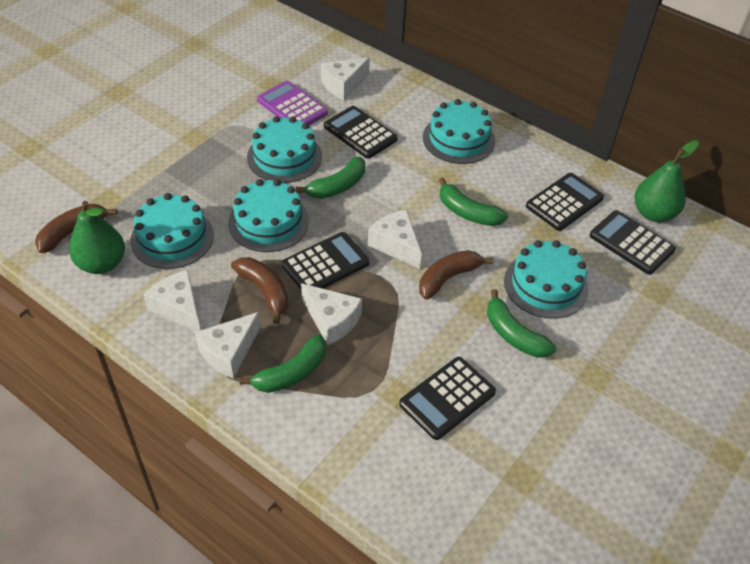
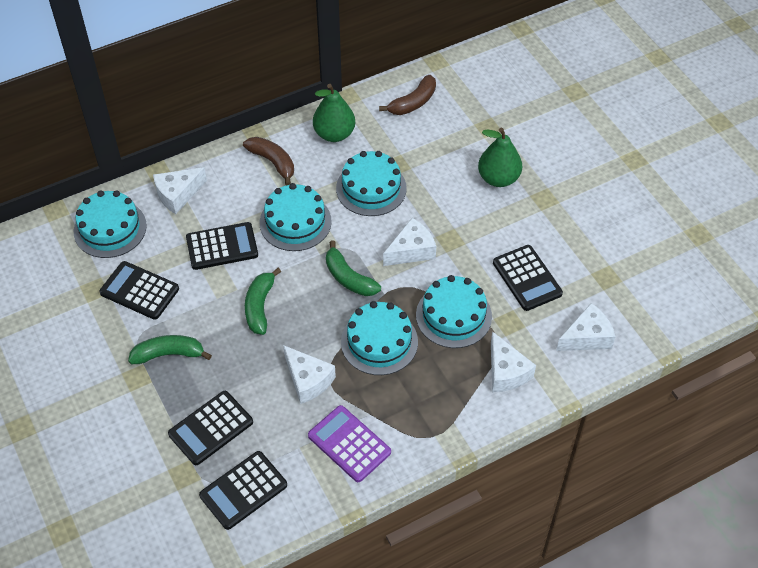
brown banana: [35,204,117,253] [231,257,288,324] [419,250,494,299] = 3 -> [243,137,294,186] [379,75,436,115] = 2
green banana: [240,334,326,393] [296,157,365,199] [439,177,508,226] [487,289,556,358] = 4 -> [128,335,212,364] [245,268,281,335] [326,240,381,296] = 3

